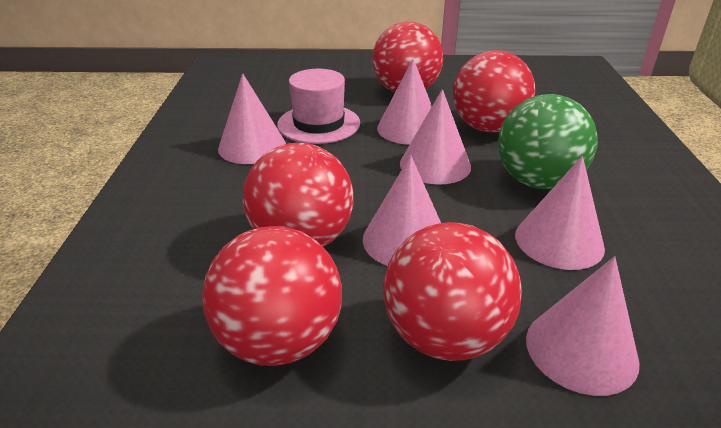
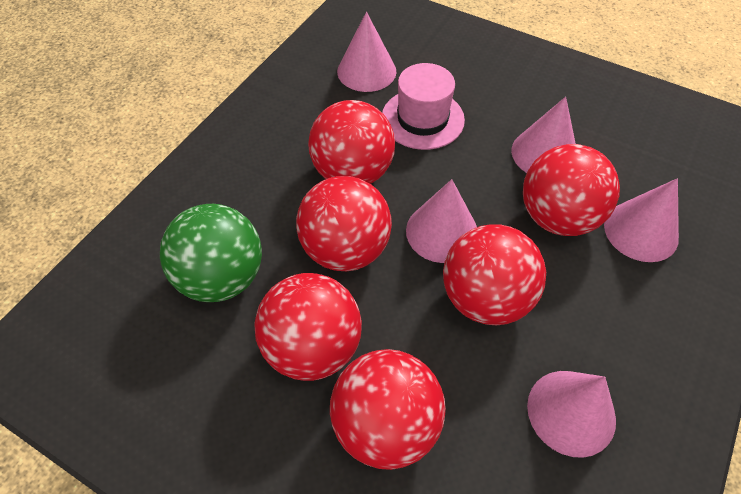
pink cone: [218,73,286,164] [363,155,441,266] [377,59,432,145] [400,89,471,185] [515,156,605,270] [526,256,640,396] = 6 -> [337,12,396,92] [406,179,477,263] [511,97,576,173] [527,371,616,458] [604,178,679,262] = 5
red ball: [202,226,342,366] [243,143,354,247] [372,21,443,93] [383,222,522,361] [453,50,535,133] = 5 -> [254,273,362,381] [296,176,392,271] [308,100,395,184] [330,349,446,470] [443,224,546,325] [523,144,620,236] = 6

